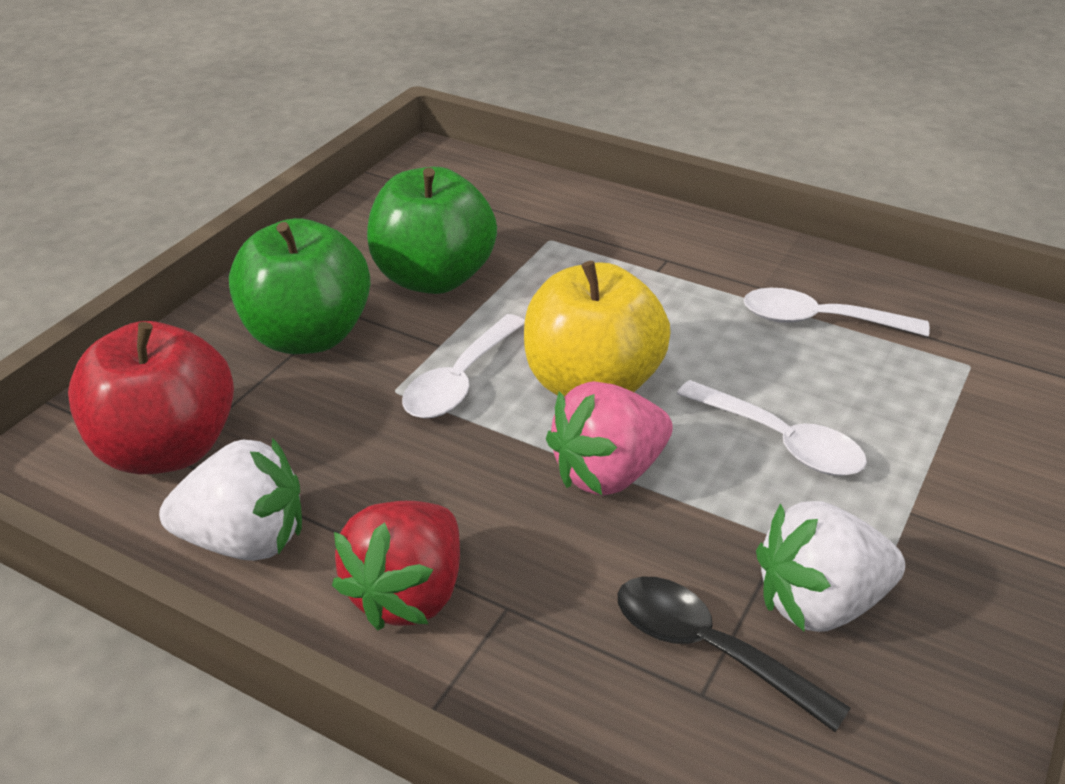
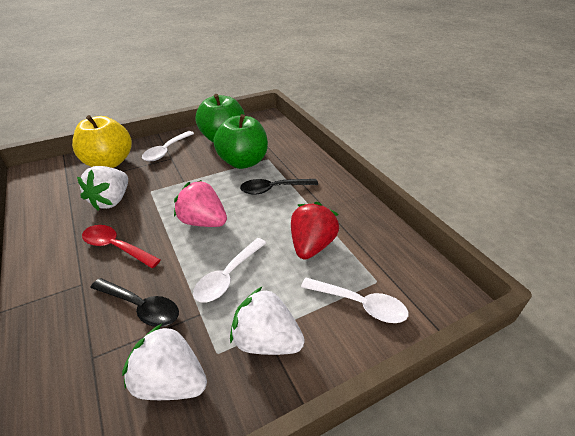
black spoon: [618,577,851,732] = 1 -> [90,278,179,327] [240,179,318,195] = 2
red apple: [68,321,234,474] = 1 -> none = 0
red spoon: none = 0 -> [82,225,161,268] = 1
white strawberry: [159,438,302,561] [756,501,905,632] = 2 -> [77,166,128,211] [122,324,207,400] [230,287,305,355] = 3

